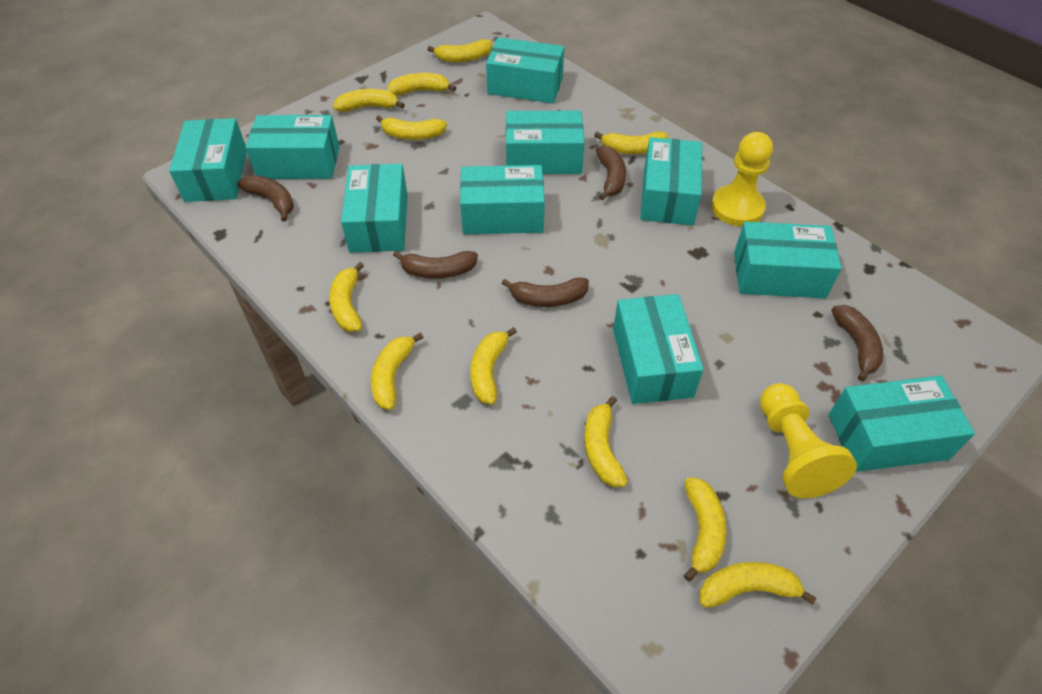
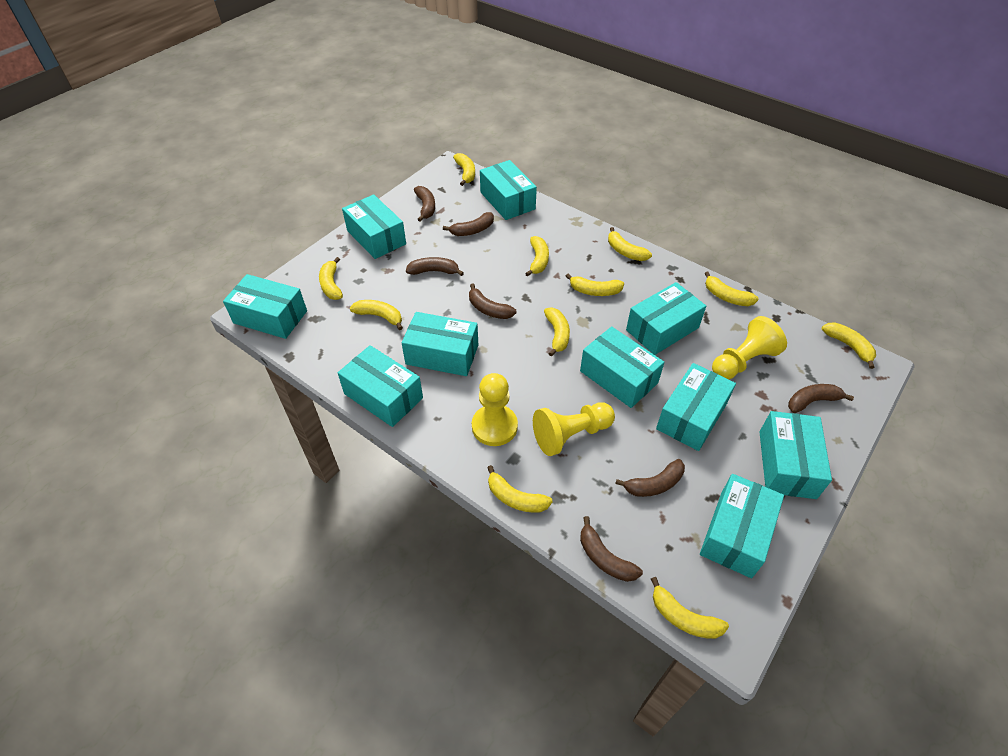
brown banana: [237,175,294,222] [393,251,478,279] [502,277,589,307] [596,145,626,200] [831,305,883,381] = 5 -> [406,257,464,276] [414,186,435,222] [443,212,494,236] [469,283,517,319] [580,516,643,582] [615,459,685,497] [788,384,854,413] = 7
yellow pawn: [711,132,773,226] [760,383,857,498] = 2 -> [472,373,518,446] [533,402,615,456] [712,316,787,379] = 3

